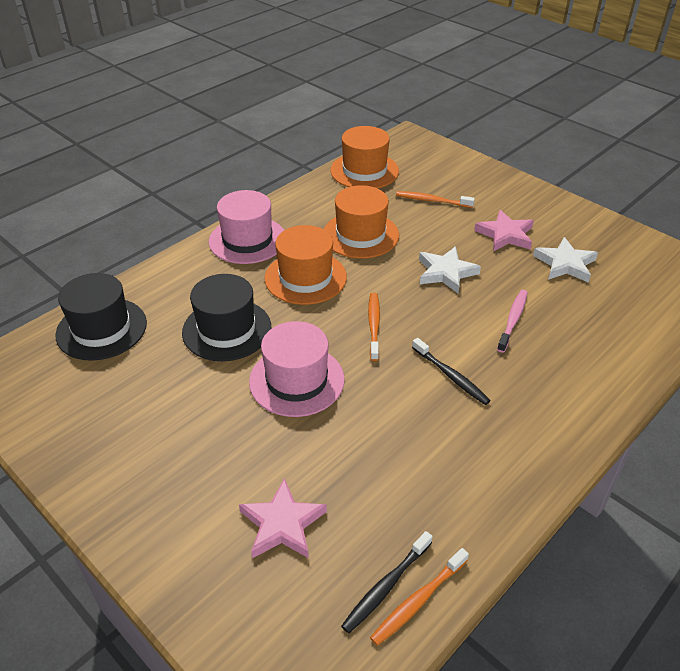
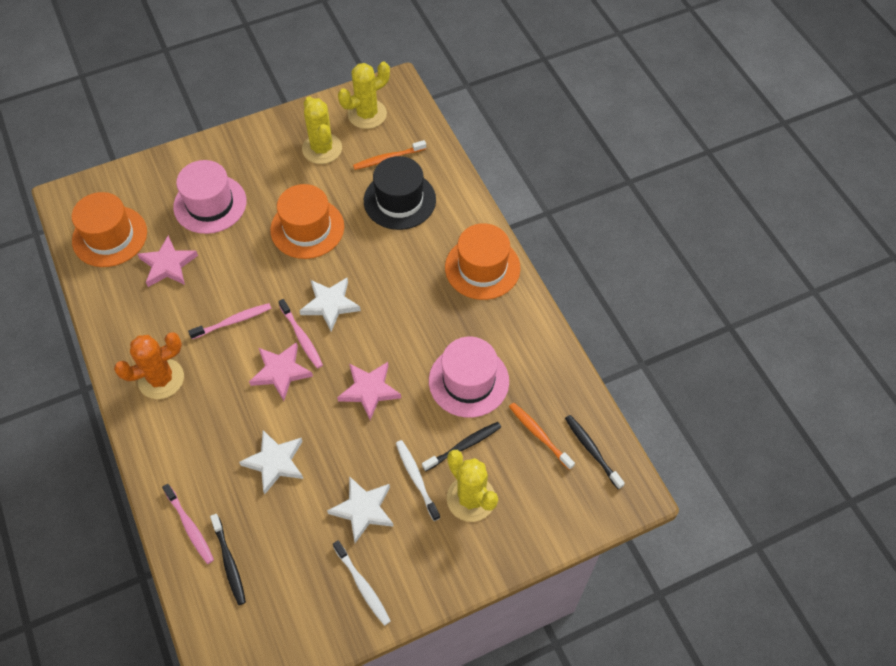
black hat: [55,273,147,361] [182,274,271,361] = 2 -> [364,156,436,230] = 1
black toothbrush: [341,531,433,633] [412,338,491,405] = 2 -> [210,514,246,605] [422,422,501,472] [565,415,625,489] = 3
orange cactus: none = 0 -> [114,332,184,399] = 1
orange toothbrush: [368,293,380,361] [370,548,469,646] [396,191,475,208] = 3 -> [353,140,426,170] [509,403,575,470] = 2
pink star: [239,478,327,558] [474,210,534,251] = 2 -> [137,235,198,287] [249,342,313,401] [337,362,401,420] = 3
pink toothbrush: [497,290,528,353] = 1 -> [162,484,214,564] [188,303,271,339] [278,299,323,369] = 3
white star: [419,246,481,293] [533,237,598,283] = 2 -> [239,430,303,494] [299,278,361,331] [327,476,394,543] = 3
white toothbrush: none = 0 -> [333,540,391,626] [396,440,440,521] = 2
yellow cactus: none = 0 -> [302,97,342,164] [338,62,390,129] [447,450,498,522] = 3

